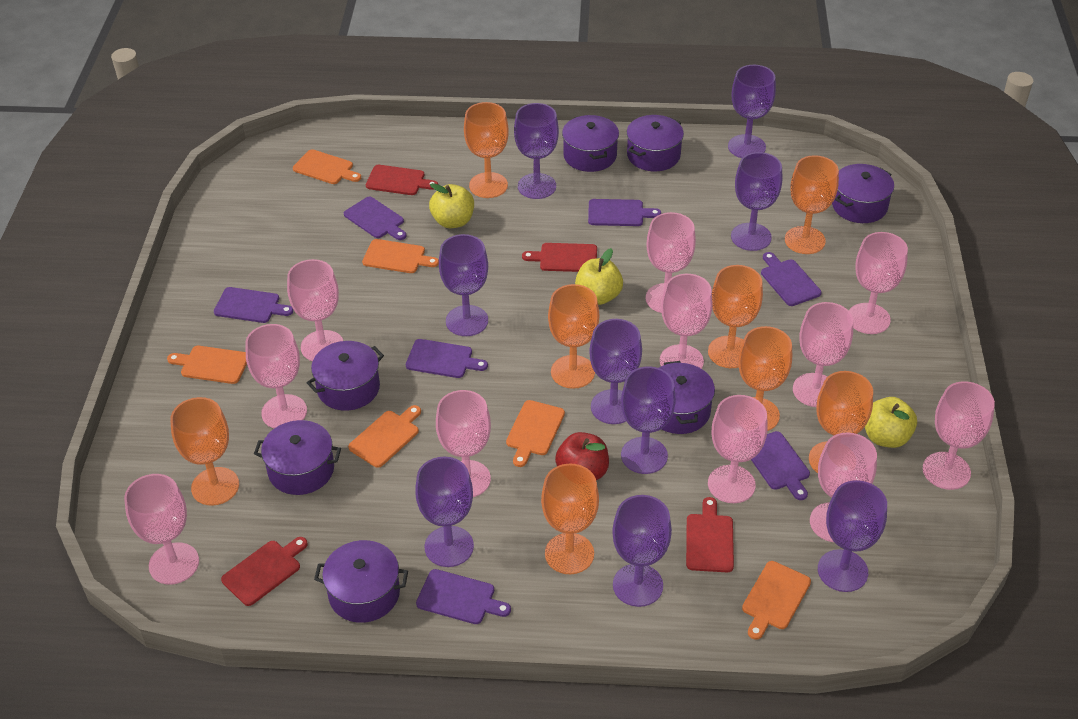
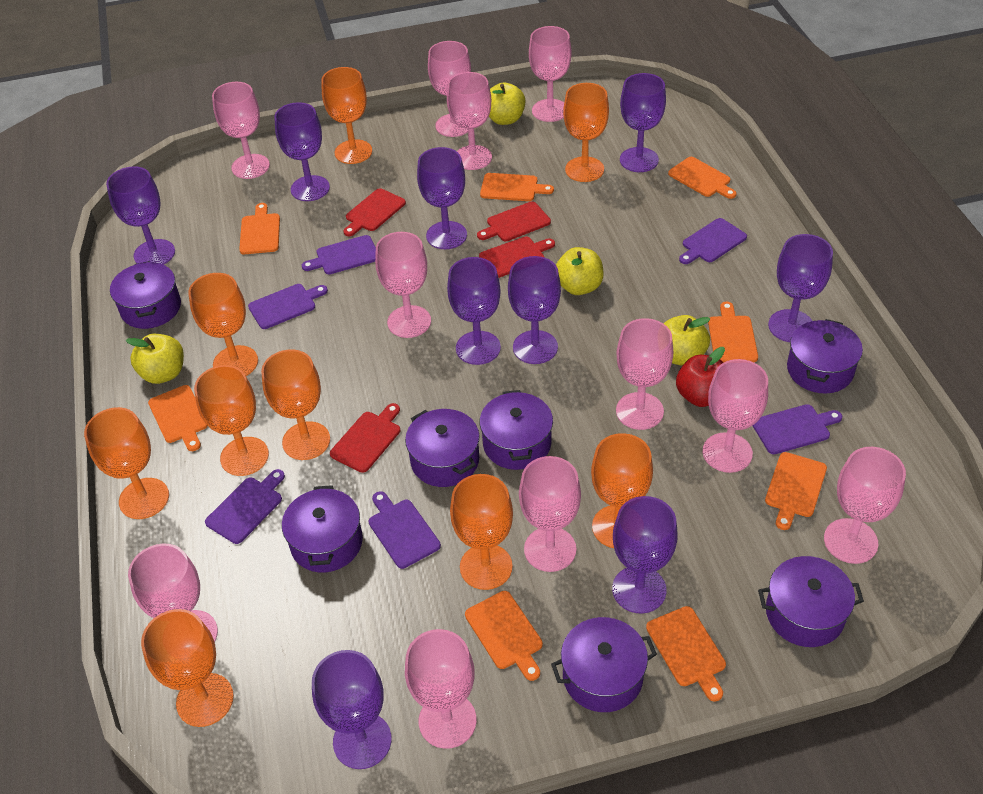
orange cutting board: [167,346,247,384] [293,149,361,184] [348,405,421,468] [362,239,439,273] [506,400,565,467] [742,561,811,640] = 6 -> [148,385,208,451] [239,203,280,254] [465,591,543,681] [480,173,554,201] [646,606,726,702] [668,157,737,199] [708,302,758,363] [765,452,827,530] = 8
orange goblet: [170,397,239,506] [464,102,509,198] [541,464,599,574] [548,284,599,389] [708,265,763,368] [738,326,792,431] [785,155,839,254] [809,371,873,473] = 8 -> [84,407,169,519] [141,609,234,727] [188,273,258,376] [194,365,269,476] [261,349,330,460] [321,67,372,164] [450,474,513,590] [563,83,609,182] [591,433,653,548] = 9
purple cutting board: [214,287,293,323] [344,197,406,240] [406,339,488,378] [416,569,511,624] [588,199,661,226] [751,431,810,500] [761,252,822,306] = 7 -> [205,469,285,544] [248,284,328,329] [302,235,376,274] [369,491,441,569] [679,218,747,264] [753,404,842,454] = 6
yellow apple: [429,183,474,228] [575,248,623,305] [865,397,917,448] = 3 -> [126,334,184,384] [489,82,526,125] [556,247,604,295] [663,315,710,366] = 4

